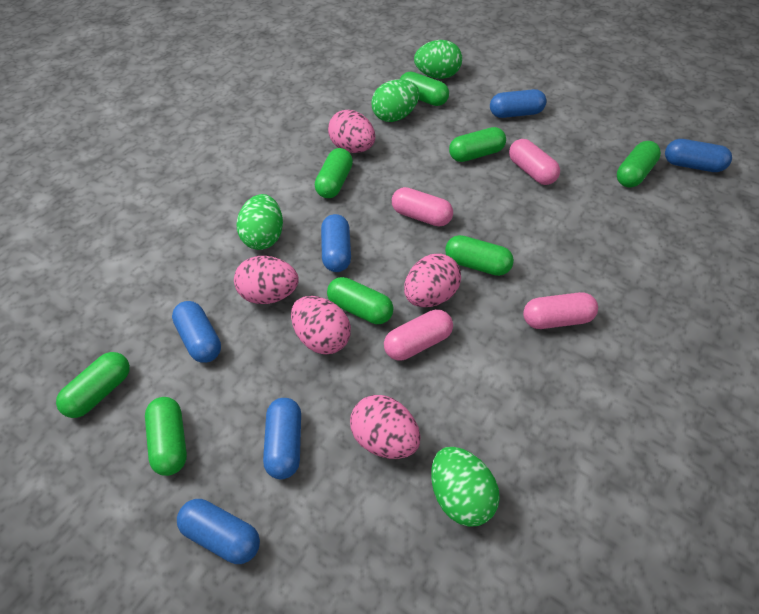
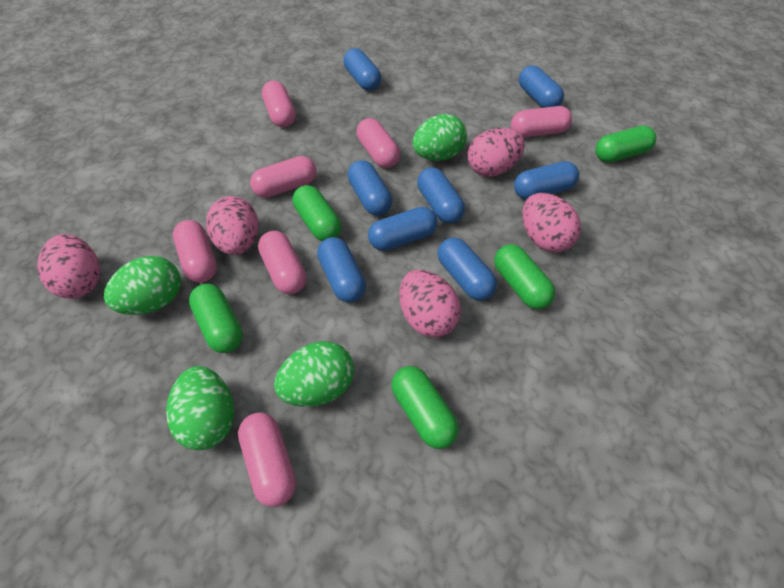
blue capsule: [172,301,221,363] [177,499,260,564] [263,398,301,479] [321,214,351,272] [490,89,547,118] [665,139,732,172] = 6 -> [317,237,366,302] [344,48,381,91] [348,160,392,216] [368,207,437,251] [417,167,465,224] [437,238,497,300] [514,161,579,200] [519,65,564,108] = 8
green capsule: [56,352,130,418] [145,397,187,476] [315,148,353,198] [327,277,393,324] [400,72,449,106] [445,235,514,276] [449,127,506,162] [617,141,661,188] = 8 -> [189,284,243,353] [293,185,341,241] [391,366,459,449] [494,244,555,309] [595,126,656,163] = 5
pink capsule: [384,309,453,361] [392,187,453,227] [509,139,560,185] [523,292,598,329] = 4 -> [173,220,217,283] [238,412,296,507] [250,156,316,198] [258,231,307,294] [262,80,296,127] [356,118,400,168] [511,106,572,138] = 7

